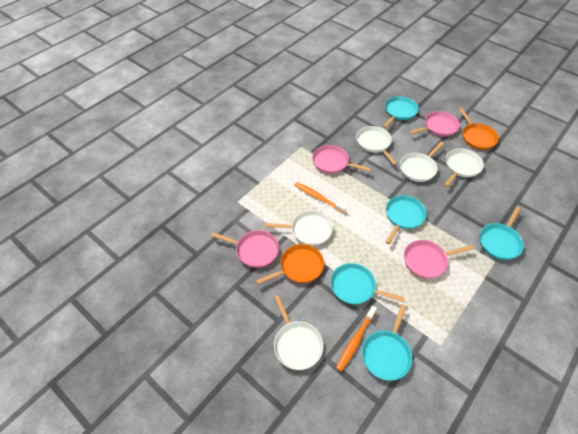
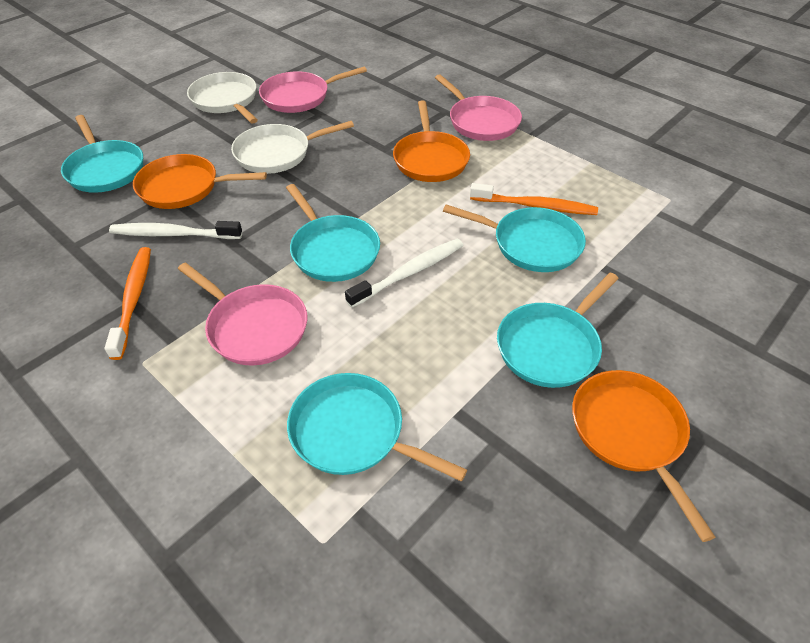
orange pan: [256,244,324,284] [459,107,499,150] = 2 -> [133,154,267,209] [393,100,470,182] [572,370,715,542] = 3
pink pan: [211,230,279,268] [312,145,371,174] [404,240,474,278] [409,111,460,137] = 4 -> [178,263,307,366] [259,66,367,113] [435,74,522,141] = 3
white pan: [265,210,333,246] [274,295,323,370] [356,126,397,165] [400,142,444,182] [444,148,484,187] = 5 -> [187,72,258,123] [231,121,354,174] = 2
white toothbrush: none = 0 -> [109,221,242,239] [345,239,463,308] = 2

